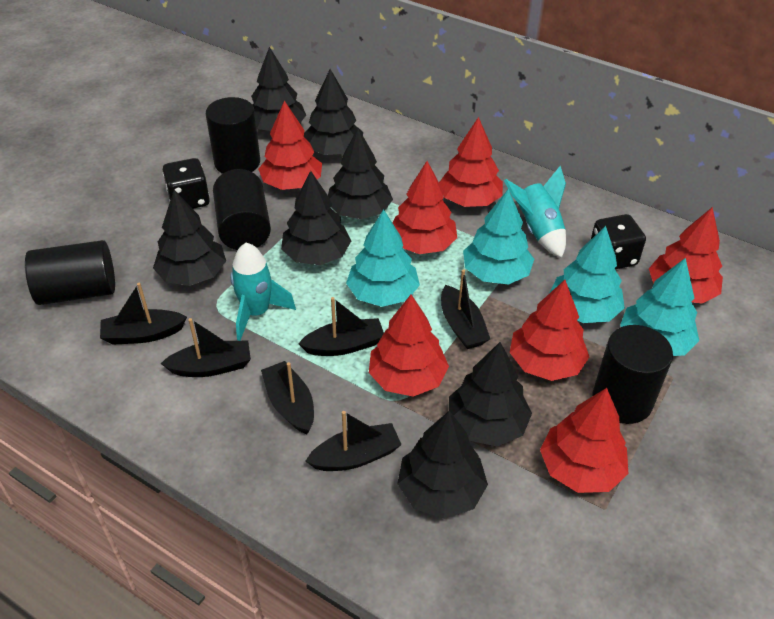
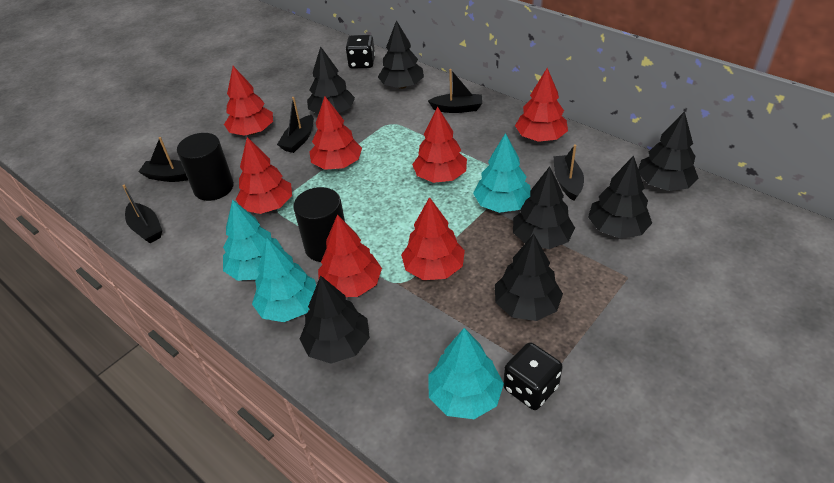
black boat: [100,283,187,345] [161,318,251,377] [261,361,314,434] [298,297,384,356] [306,411,402,471] [441,269,490,349] = 6 -> [122,185,162,243] [138,137,188,182] [277,97,314,153] [428,69,482,113] [553,144,584,201] = 5
black cylinder: [25,240,115,305] [206,97,260,174] [213,169,271,250] [592,325,673,424] = 4 -> [177,133,234,201] [293,187,345,262] = 2
turquoise rocket: [230,243,296,341] [504,166,566,258] = 2 -> none = 0

